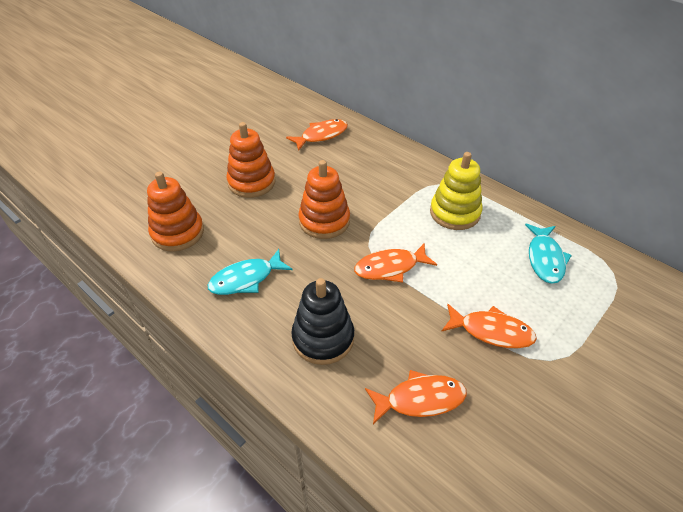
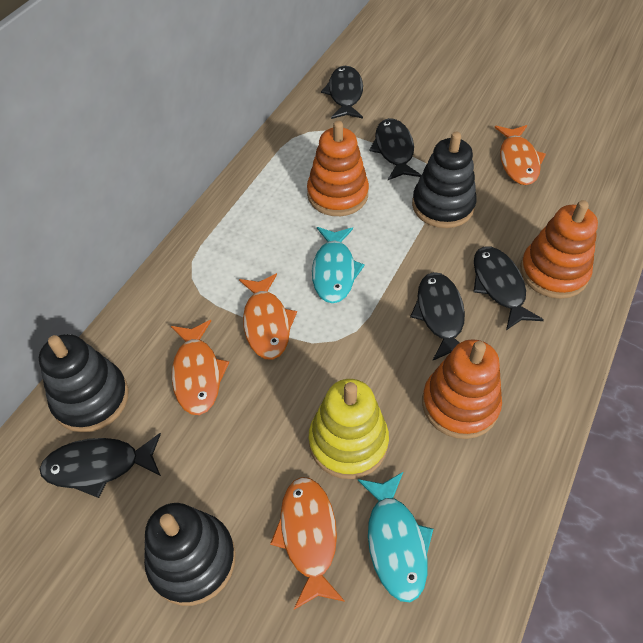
black fish: none = 0 -> [40,433,161,498] [321,66,363,119] [369,118,421,180] [410,272,465,361] [473,247,544,330] = 5
black stacking toy: [291,278,354,365] = 1 -> [39,334,129,432] [144,503,236,606] [412,132,477,228] = 3

